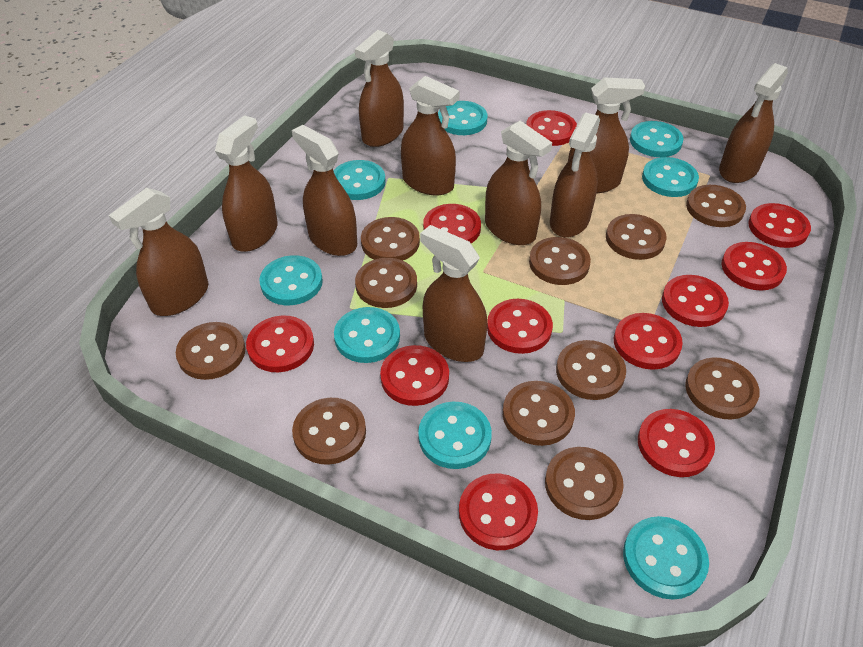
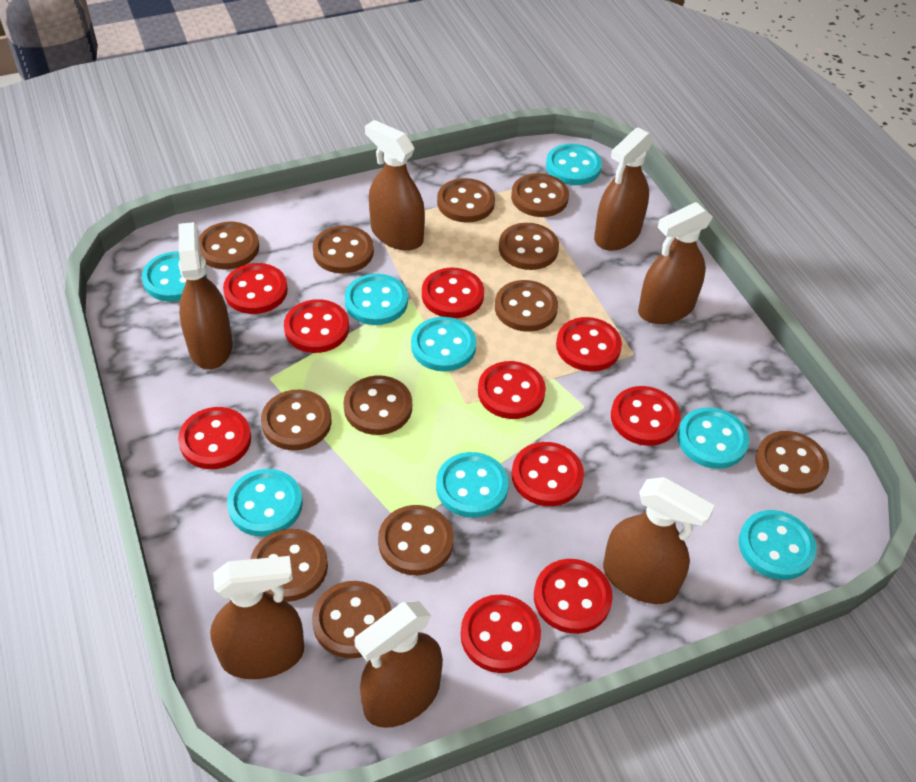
brown button: [176,322,245,380] [292,398,366,465] [355,258,417,308] [361,217,420,261] [503,381,575,446] [529,237,591,285] [545,447,624,520] [556,340,626,400] [606,214,667,260] [685,358,760,419] [686,185,746,227] = 11 -> [199,222,259,269] [250,529,328,602] [261,390,331,450] [312,581,392,658] [313,226,374,274] [344,375,412,435] [378,505,454,575] [437,178,495,222] [495,280,558,332] [499,223,559,270] [511,173,569,217] [756,431,829,494] = 12
brown spray bottle: [109,188,208,316] [215,115,278,252] [292,125,357,256] [355,30,404,147] [401,76,460,195] [420,225,488,362] [485,121,552,245] [550,112,600,238] [568,77,645,194] [719,63,788,183] = 10 -> [178,222,233,369] [210,556,304,679] [354,601,443,728] [365,120,425,251] [594,127,654,251] [603,477,715,604] [638,202,713,324] = 7
red button: [246,316,314,372] [380,345,449,406] [423,204,481,243] [459,474,538,550] [487,299,553,354] [526,110,577,146] [614,313,683,370] [638,409,715,477] [662,275,729,327] [721,242,787,291] [748,203,811,248] = 11 -> [178,407,251,469] [223,263,288,314] [284,299,349,353] [422,268,484,318] [460,594,541,673] [478,361,546,419] [512,442,584,506] [534,559,613,634] [556,317,622,371] [611,386,680,446] = 10

